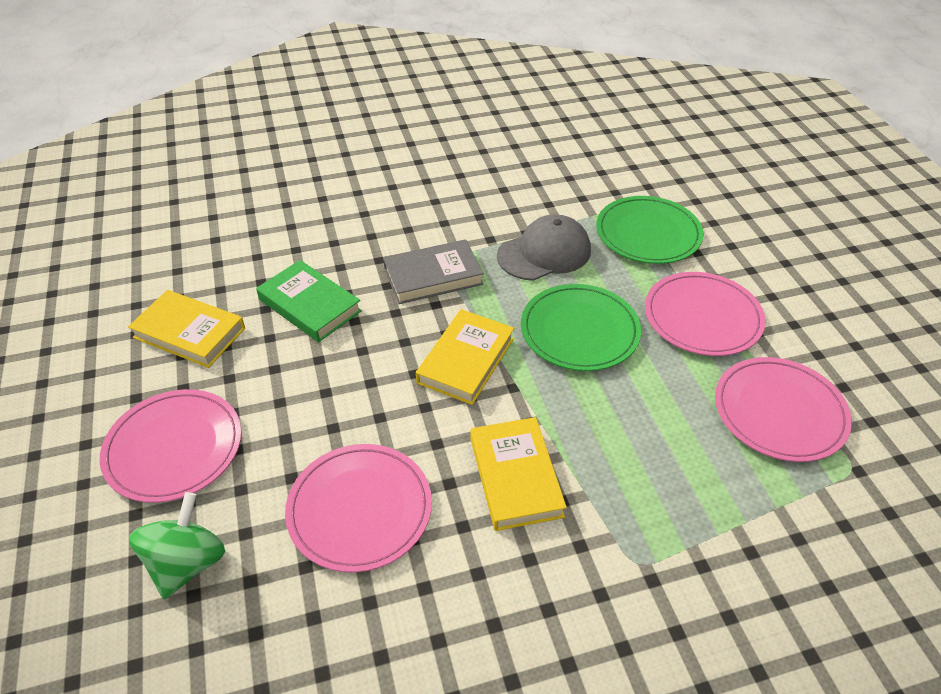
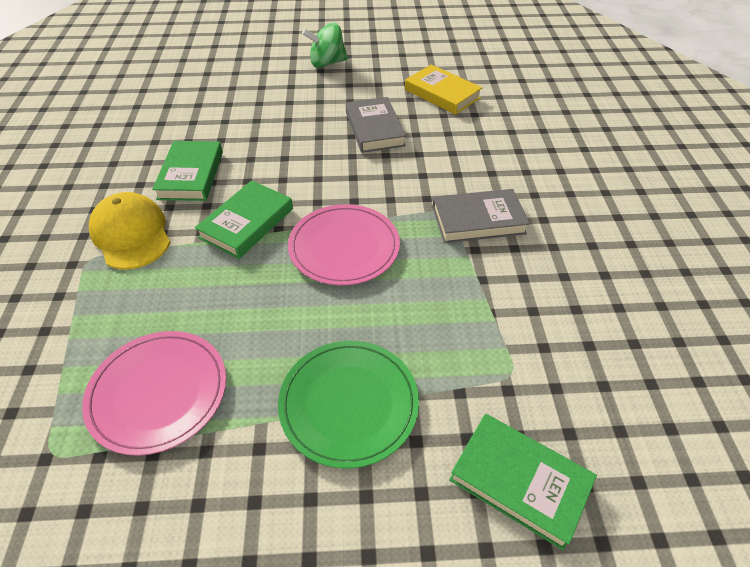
green book: [256,260,362,342] = 1 -> [152,141,223,201] [195,180,293,259] [449,414,597,550] = 3
green plate: [521,284,641,371] [596,196,704,264] = 2 -> [278,341,419,468] = 1
grey book: [383,239,484,304] = 1 -> [346,97,406,153] [432,189,530,243] = 2
grey cap: [497,214,591,281] = 1 -> none = 0
pink plate: [100,389,242,503] [285,444,432,572] [645,272,766,356] [715,357,852,462] = 4 -> [82,331,226,456] [288,204,400,285] = 2
yellow book: [128,290,245,368] [416,309,514,405] [471,417,567,531] = 3 -> [405,64,482,115] = 1
yellow cap: none = 0 -> [89,192,171,270] = 1

